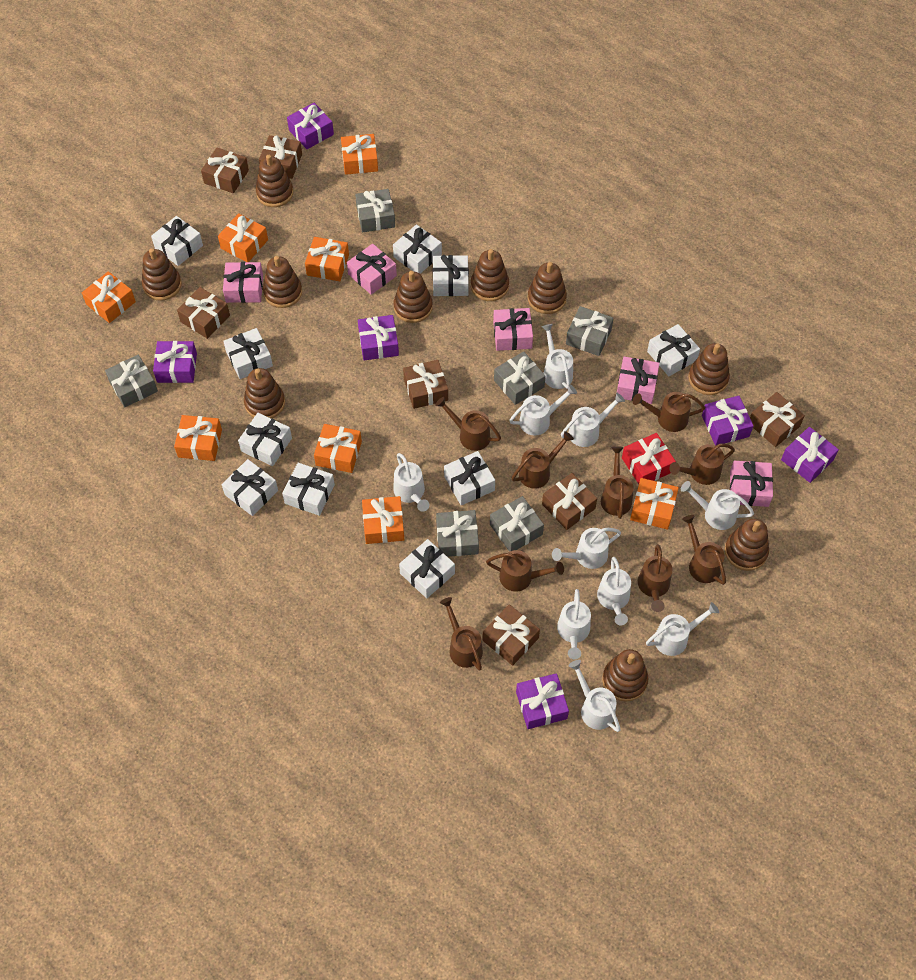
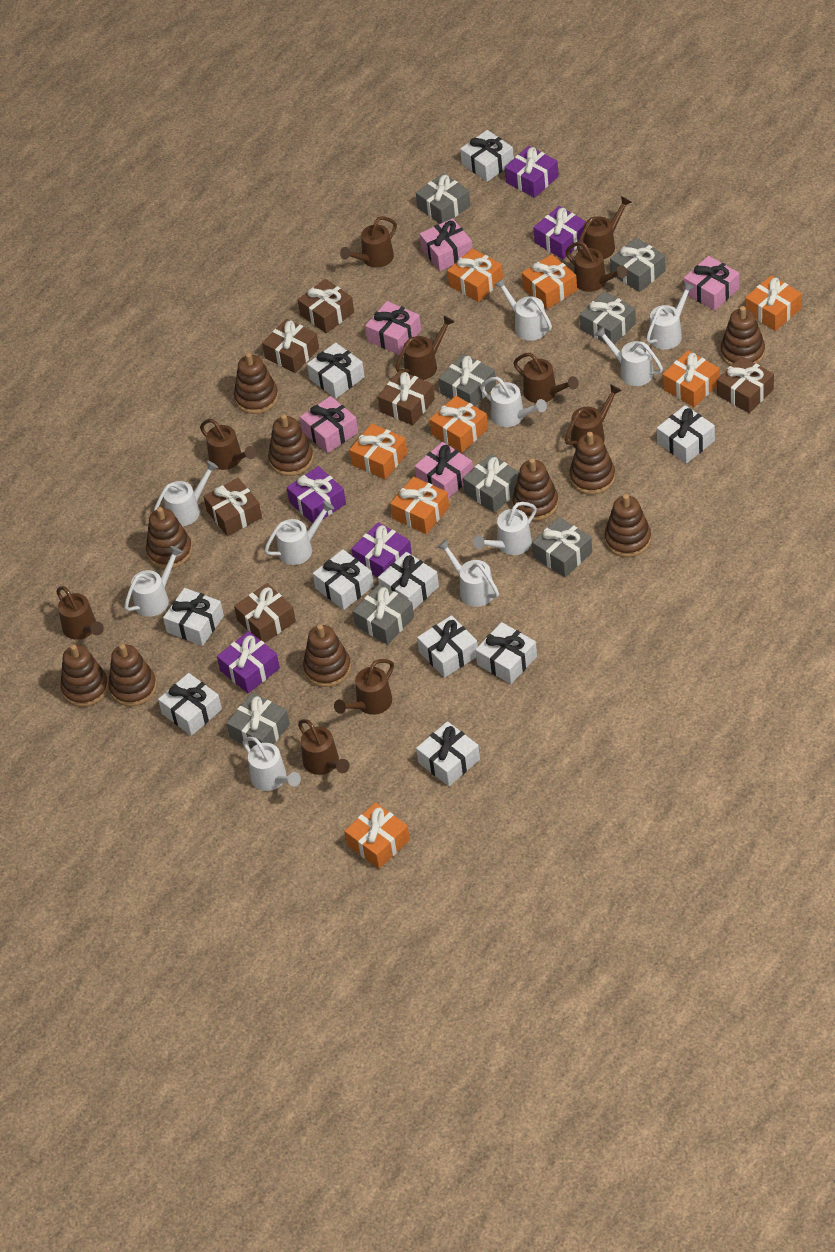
brown gift: [177,287,230,339] [201,148,249,193] [259,135,302,179] [403,360,448,409] [482,604,540,666] [542,473,597,530] [750,392,805,447] = 7 -> [204,478,262,536] [234,583,296,643] [262,319,319,373] [298,279,354,333] [378,370,435,425] [717,356,774,413] = 6
brown watering can: [435,397,501,451] [440,597,483,671] [486,550,564,592] [512,431,574,489] [601,446,634,519] [633,392,705,432] [638,544,672,612] [669,443,735,485] [682,515,726,585] = 9 -> [57,586,104,640] [200,419,257,470] [298,719,350,775] [334,659,394,715] [340,216,397,268] [395,315,454,380] [513,353,579,403] [565,242,627,292] [565,384,622,448] [577,196,632,259] = 10
grey gift: [105,355,158,407] [355,189,395,232] [436,510,479,557] [490,496,544,552] [494,351,546,405] [566,306,614,356] = 6 -> [227,693,290,748] [353,584,414,645] [416,173,470,224] [439,354,496,406] [463,454,519,513] [532,517,592,577] [580,291,636,344] [610,238,666,292] = 8
purple gift: [153,341,197,383] [287,103,334,149] [358,315,399,360] [516,673,569,729] [702,396,753,446] [781,427,839,483] = 6 -> [217,631,280,693] [287,466,346,524] [351,522,412,577] [505,146,559,198] [533,206,586,259] = 5
red gift: [622,433,676,484] = 1 -> none = 0

